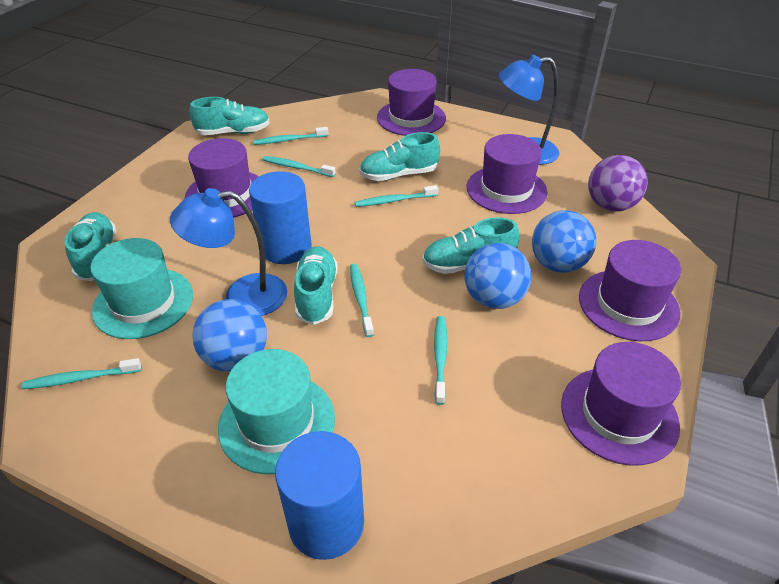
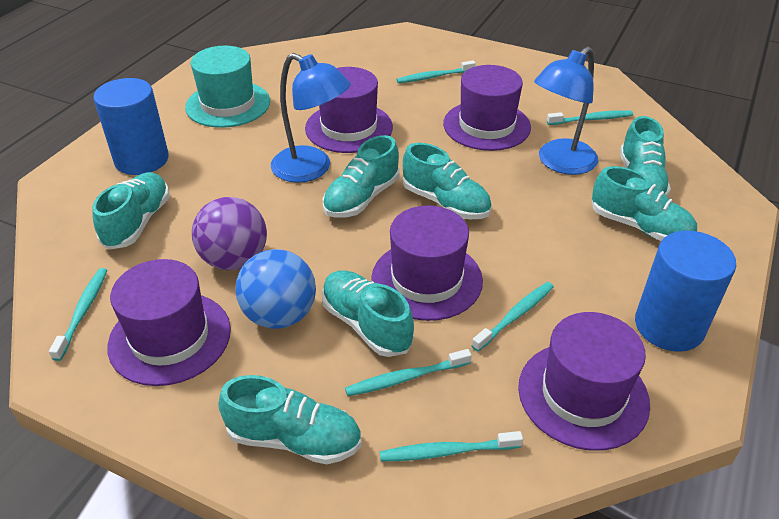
blue ball: [192,299,267,372] [464,243,531,309] [532,210,596,273] = 3 -> [235,249,316,329] = 1
turquoise hat: [90,238,193,339] [218,349,335,474] = 2 -> [185,46,270,128] = 1
turquoise shoe: [65,212,116,281] [189,97,270,135] [294,246,338,325] [359,132,440,181] [422,217,520,274] = 5 -> [92,172,169,250] [218,375,362,464] [322,270,414,357] [323,135,400,218] [403,143,492,219] [592,166,697,241] [620,116,671,196] = 7

